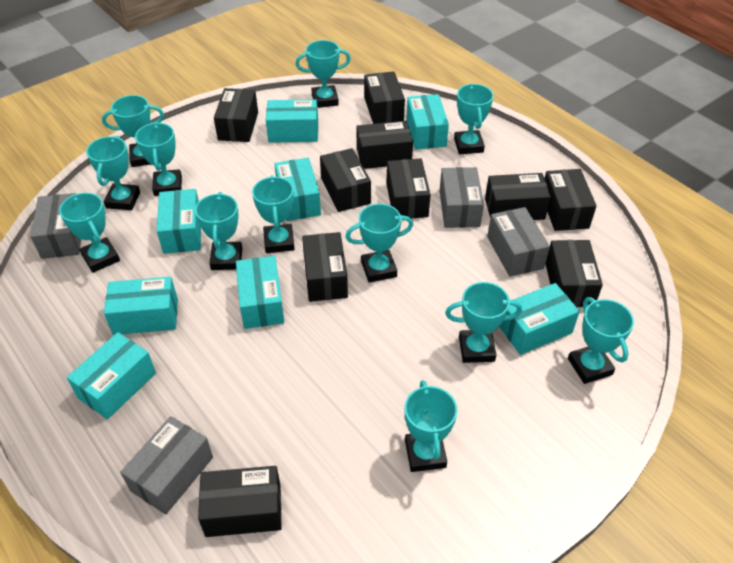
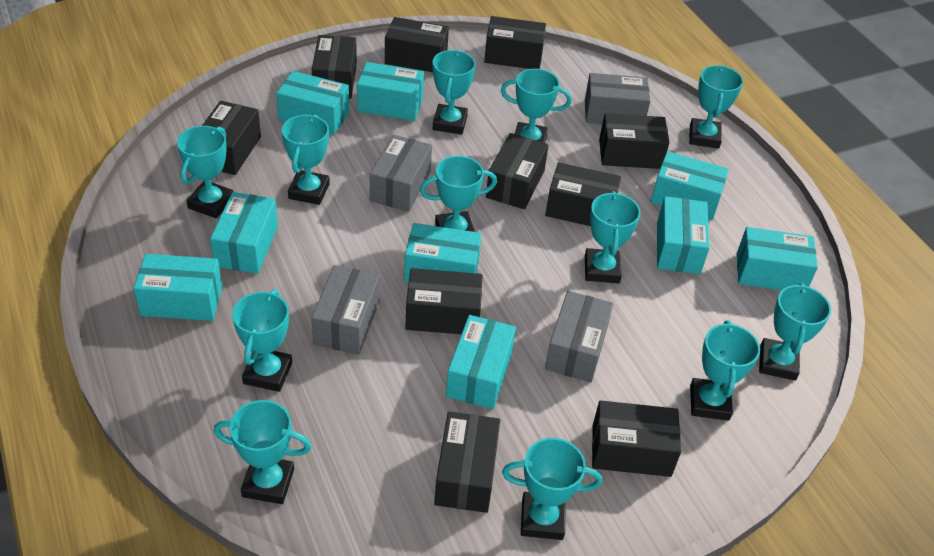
turquoise box: [67,332,156,419] [104,277,178,335] [157,189,201,254] [236,256,284,329] [266,99,318,143] [274,158,321,221] [407,94,449,149] [499,283,580,355] = 8 -> [133,254,222,321] [210,192,278,274] [276,71,349,135] [357,62,424,121] [404,223,482,282] [446,315,516,409] [651,151,729,220] [657,196,709,274] [737,227,818,290] = 9

